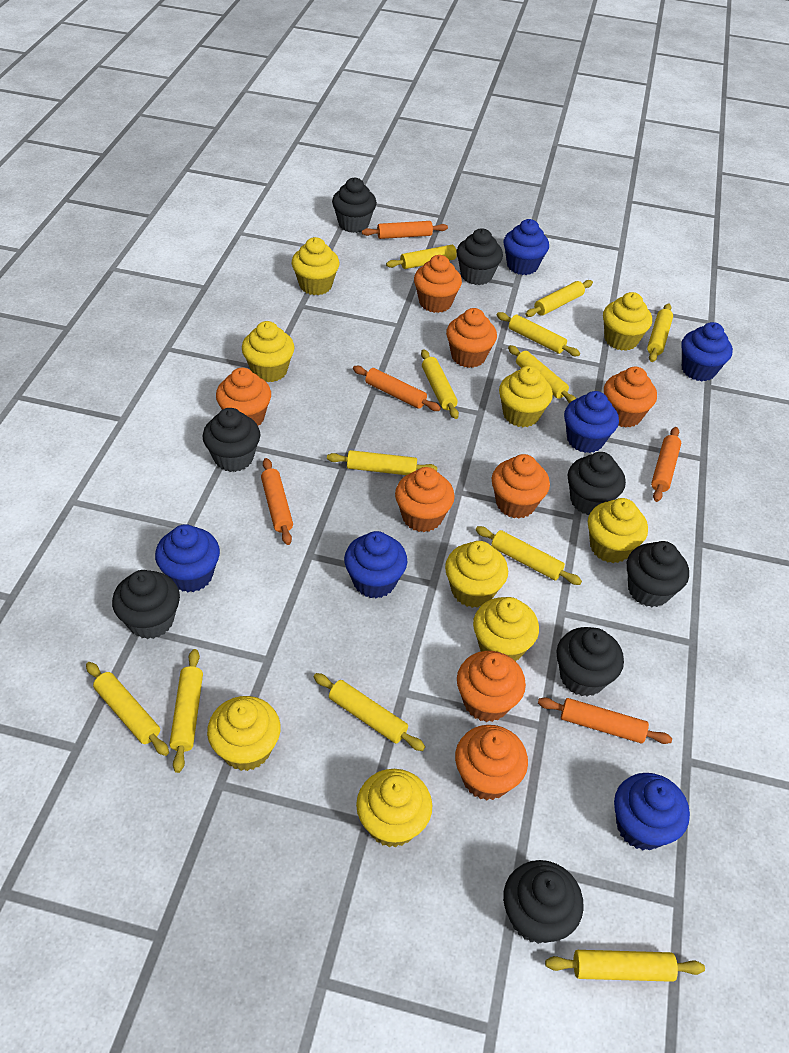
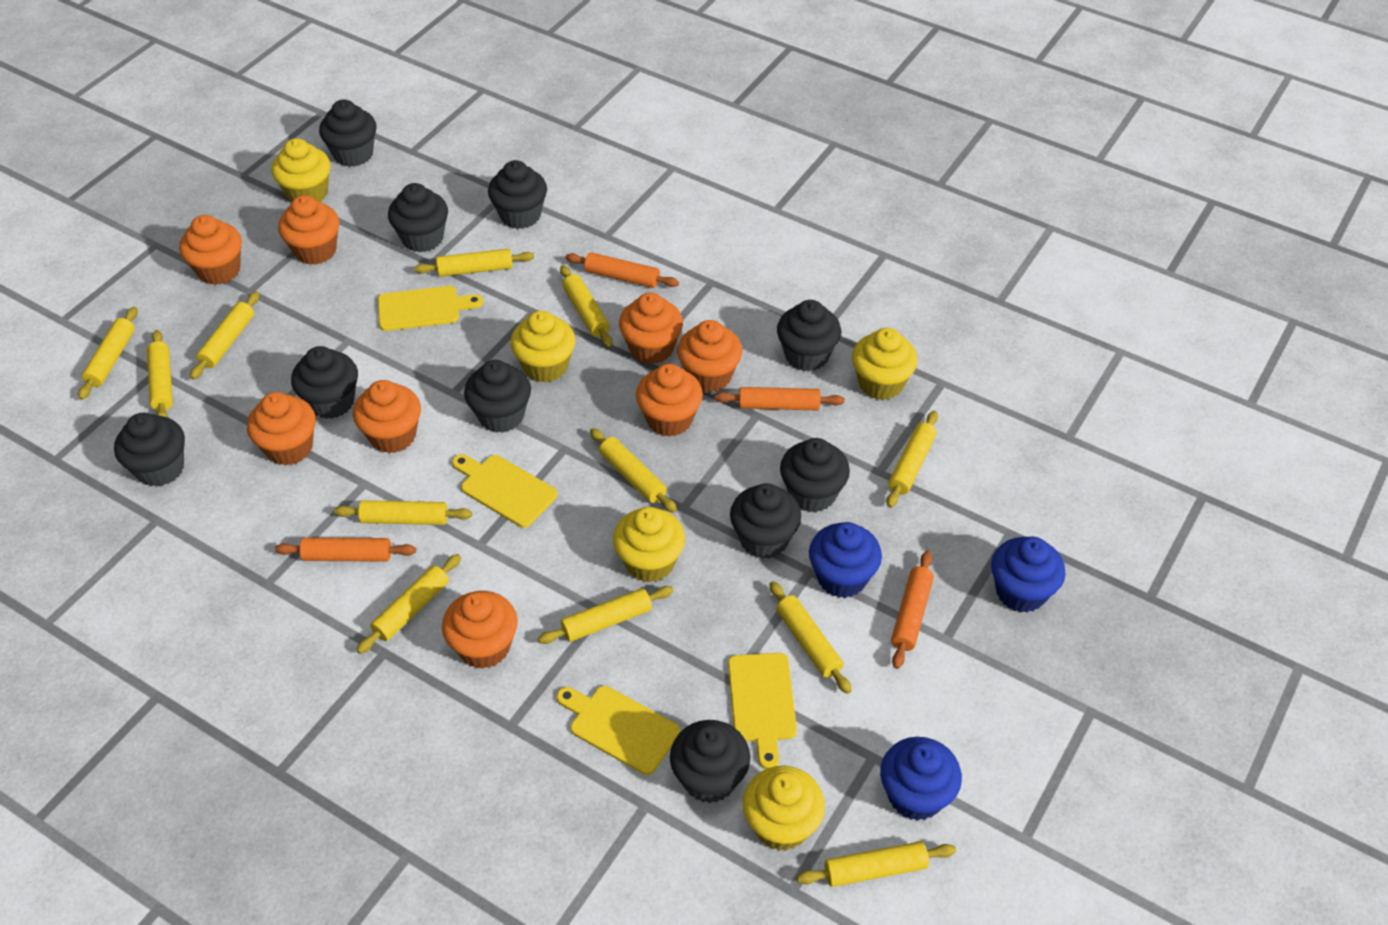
black cupcake: [112,570,180,639] [203,408,260,472] [332,178,377,233] [457,228,503,285] [503,860,584,944] [557,627,624,697] [568,452,626,515] [627,541,689,607] = 8 -> [114,413,185,487] [291,346,358,419] [319,99,377,167] [388,183,448,252] [464,360,531,433] [488,160,547,229] [670,720,750,803] [730,483,802,559] [777,300,841,372] [780,438,850,512] = 10
blue cupcake: [155,524,220,592] [344,531,407,599] [503,219,549,275] [564,391,619,453] [614,773,690,850] [681,322,733,381] = 6 -> [809,522,882,598] [880,737,962,821] [991,537,1065,613] = 3
orange rolling pin: [261,458,293,545] [353,366,441,411] [362,221,448,239] [538,698,672,744] [651,427,681,502] = 5 -> [275,538,416,562] [566,252,679,288] [715,387,844,411] [891,550,934,669] = 4
yellow cupcake: [207,696,281,771] [242,321,294,382] [292,237,339,295] [356,769,432,847] [445,541,508,608] [473,597,539,661] [499,366,553,427] [588,498,648,563] [603,292,652,351] = 9 -> [272,138,331,202] [510,311,575,383] [613,507,685,583] [742,766,825,851] [852,328,918,400] = 5
yellow cutting board: none = 0 -> [378,286,483,331] [452,454,558,528] [557,686,680,775] [728,653,797,769] = 4

